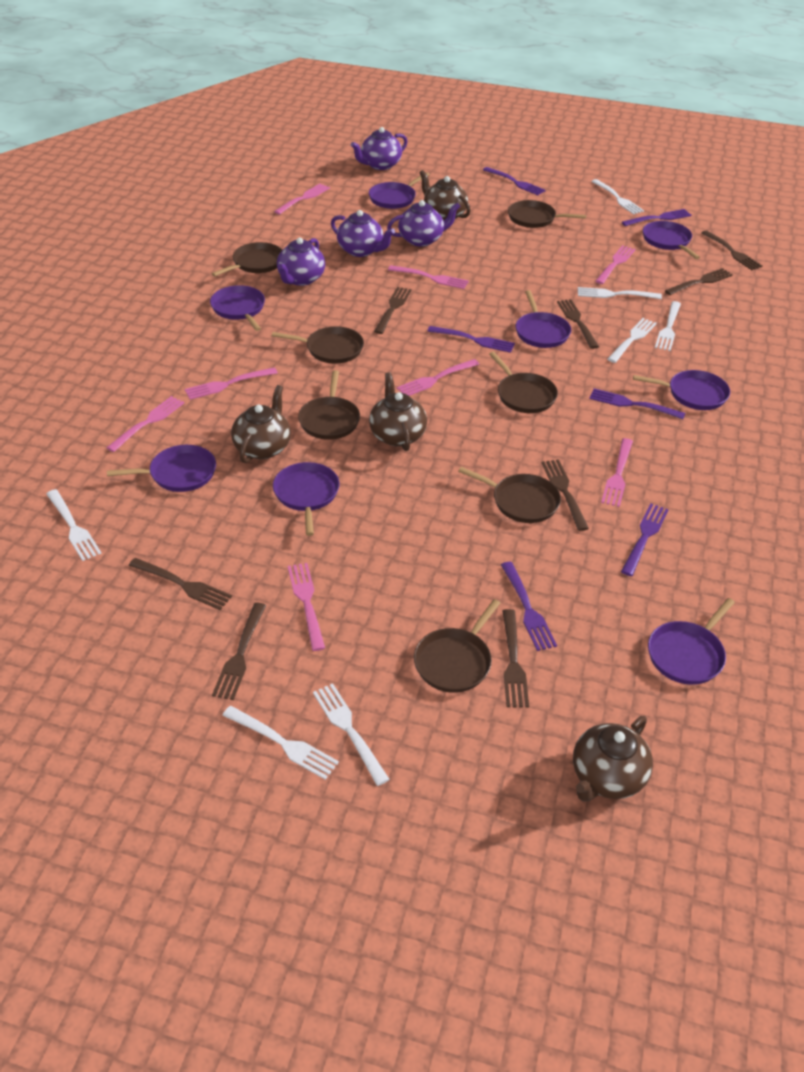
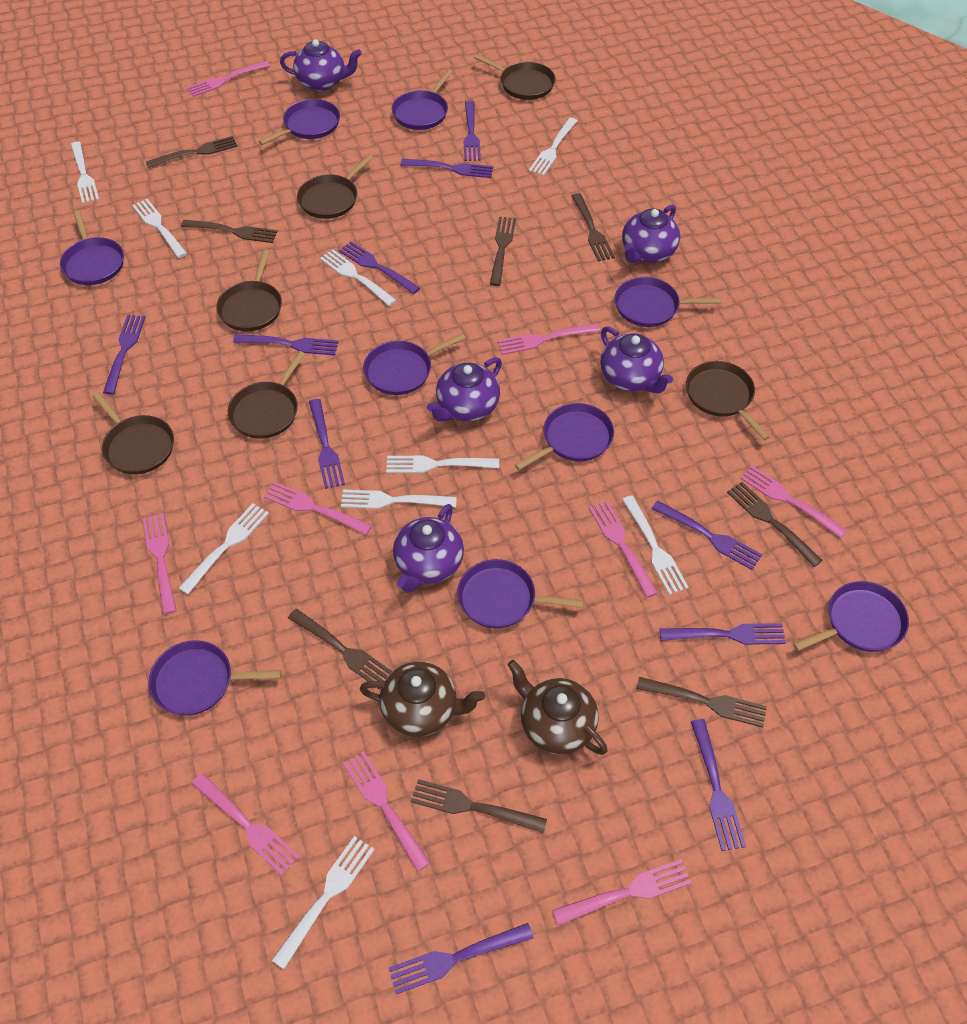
brown pan: [212,242,282,276] [272,326,364,364] [298,370,360,440] [414,599,500,693] [458,467,561,523] [489,352,558,413] [508,200,586,228] = 7 -> [92,392,174,475] [216,250,282,331] [228,351,305,439] [297,155,373,219] [474,54,556,100] [686,361,770,440] = 6
brown teapot: [231,385,291,463] [369,372,427,451] [419,170,471,220] [573,716,653,801] = 4 -> [360,661,485,737] [507,660,607,755] = 2
pink fork: [106,396,184,452] [185,368,277,400] [274,184,330,214] [288,563,325,651] [388,265,469,289] [397,359,479,396] [595,245,635,284] [601,438,633,507] = 8 -> [143,513,177,614] [187,61,270,97] [191,773,300,875] [264,482,372,535] [343,751,430,872] [497,323,601,355] [553,859,692,925] [589,501,658,598] [740,466,847,538] = 9
purple fork: [427,326,515,353] [483,167,546,195] [501,562,557,651] [589,388,685,419] [621,504,669,576] [622,209,692,226] = 6 -> [103,315,145,394] [233,334,339,356] [309,399,345,489] [339,242,420,294] [388,923,533,994] [401,159,493,178] [464,101,481,161] [652,501,762,570] [660,623,786,645] [691,719,746,851] = 10
purple pan: [107,445,216,492] [210,285,265,331] [273,462,340,536] [369,172,430,209] [516,290,571,348] [633,370,730,410] [643,221,700,259] [648,598,735,685] = 8 -> [60,211,124,285] [148,640,282,716] [259,99,340,145] [363,333,465,395] [392,69,452,130] [457,559,584,628] [515,403,614,470] [615,277,721,327] [793,581,909,652] = 9
purple teapot: [277,237,325,286] [331,210,395,257] [351,127,408,170] [387,200,460,247] = 4 -> [280,39,362,91] [393,504,464,593] [427,357,502,422] [600,326,673,393] [622,205,680,263] = 5
white fork: [46,489,102,561] [222,706,339,780] [313,683,390,786] [578,287,662,299] [591,179,644,214] [608,318,657,363] [655,301,681,351] = 7 -> [71,141,99,204] [132,199,187,258] [179,503,269,594] [271,836,375,969] [320,250,397,306] [341,490,457,509] [386,456,499,473] [529,118,577,176] [622,495,689,595] = 9

